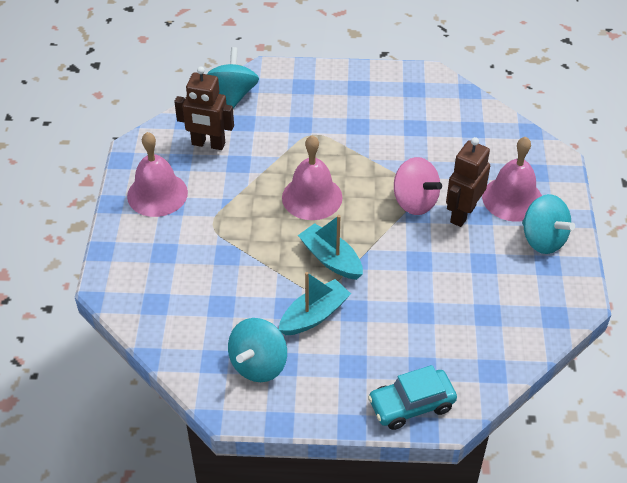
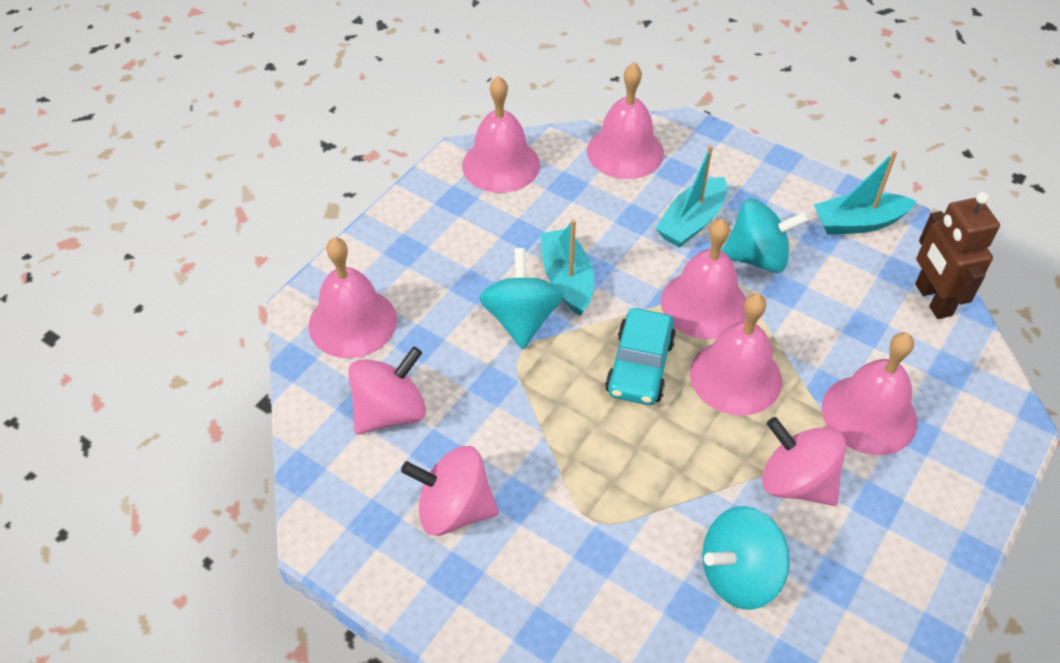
brown robot: [174,66,234,150] [446,137,490,227] = 2 -> [915,192,1000,319] = 1
pink bell: [127,132,188,217] [282,135,343,220] [482,137,542,222] = 3 -> [308,237,397,358] [462,76,540,193] [587,63,664,179] [661,219,746,339] [690,293,782,416] [822,332,917,455] = 6
pink spinning top: [394,157,442,215] = 1 -> [348,346,426,434] [401,446,499,536] [762,417,846,506] = 3
turquoise boat: [279,272,351,335] [298,215,363,280] = 2 -> [540,219,594,316] [655,145,727,248] [814,151,917,235] = 3

